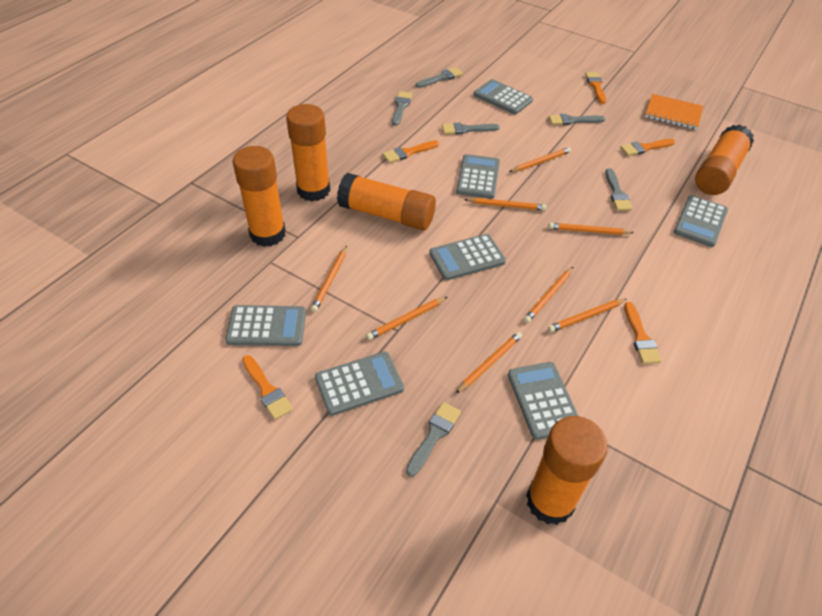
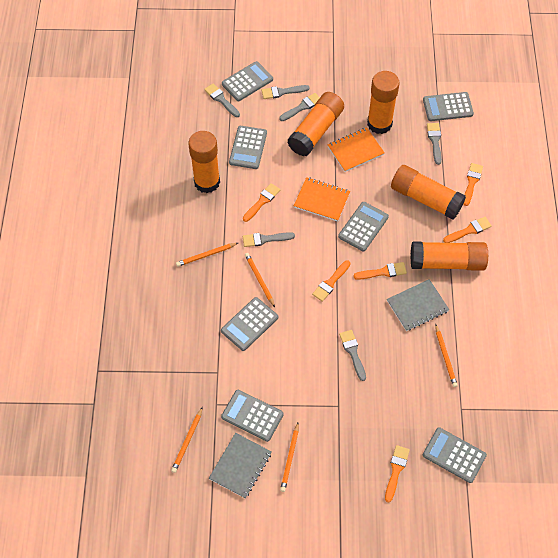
grey notebook: none = 0 -> [209,433,272,499] [387,279,450,331] = 2
orange brush: [242,355,293,420] [383,140,439,163] [585,72,606,104] [620,139,675,156] [624,302,662,364] = 5 -> [243,183,280,222] [312,260,351,302] [354,262,407,280] [385,445,410,502] [443,217,492,243] [463,163,483,206] = 6
orange notebook: [645,94,703,130] = 1 -> [294,177,350,222] [328,127,385,172] = 2
orange pencil: [311,246,347,312] [366,297,447,340] [455,332,522,394] [464,198,547,211] [509,147,571,172] [524,267,573,323] [548,223,634,235] [548,299,627,332] = 8 -> [171,407,203,473] [176,243,238,267] [245,253,275,307] [280,423,299,492] [435,324,458,387] = 5

